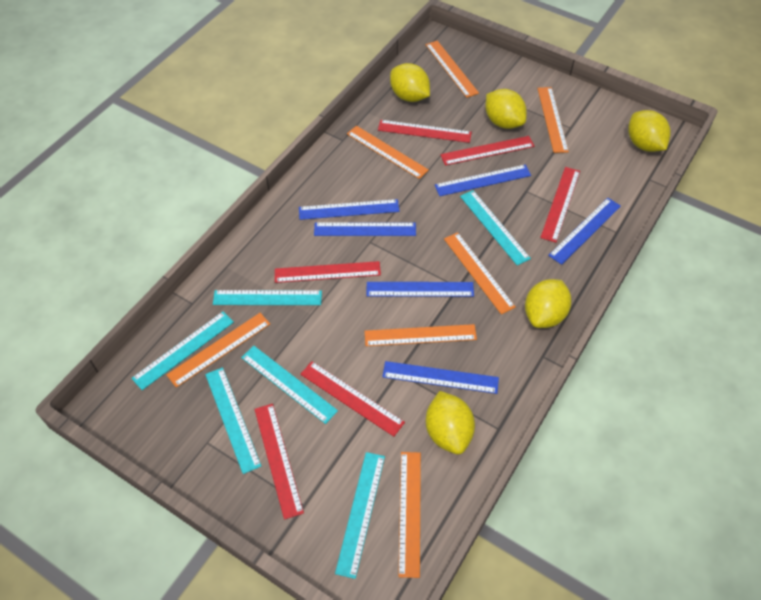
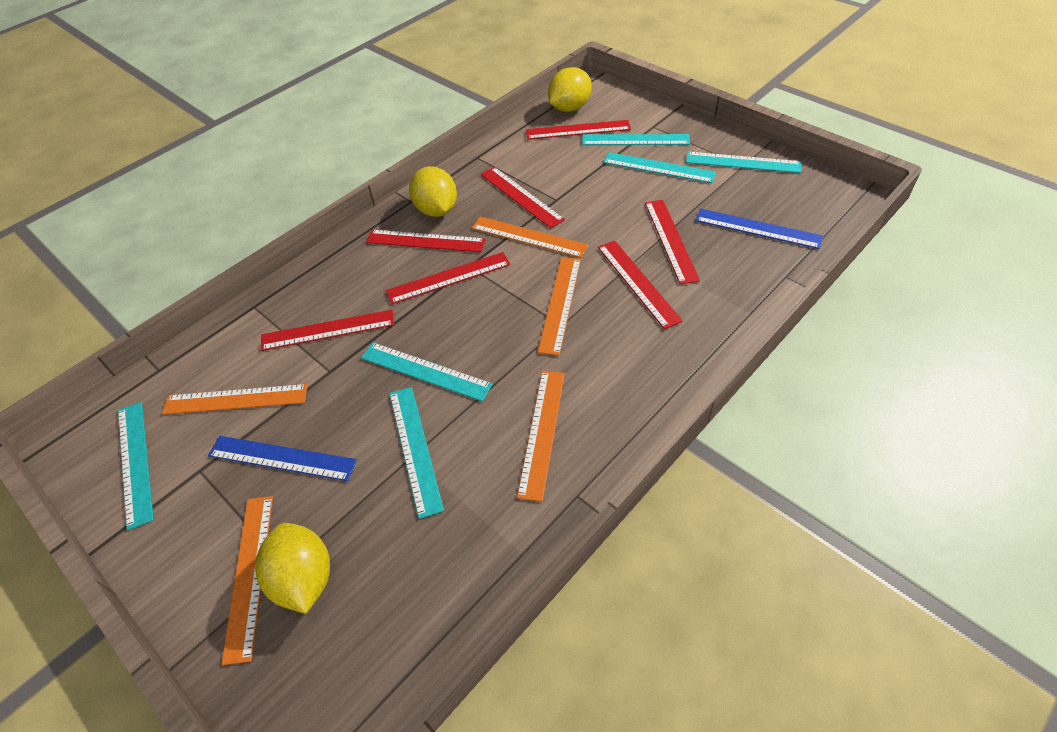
blue ruler: [299,199,400,220] [314,223,416,236] [366,282,474,297] [382,361,499,394] [435,164,531,196] [548,198,621,265] = 6 -> [208,436,357,481] [695,209,823,249] = 2
orange ruler: [166,313,270,387] [347,126,429,179] [365,324,477,346] [398,452,421,578] [425,41,479,98] [444,232,515,314] [538,87,569,153] = 7 -> [162,384,308,415] [221,496,273,665] [472,216,589,258] [517,371,565,502] [538,257,581,356] = 5
red ruler: [254,404,304,520] [275,261,381,283] [301,361,405,437] [378,120,472,143] [440,136,534,166] [540,167,580,243] = 6 -> [261,310,394,351] [366,230,486,252] [386,252,510,304] [481,167,565,228] [526,120,631,140] [598,241,683,329] [645,200,700,285] = 7
yellow lemon: [390,63,430,102] [426,391,475,454] [485,89,527,129] [525,279,571,328] [628,110,671,152] = 5 -> [255,523,330,614] [409,166,457,217] [548,67,592,112] = 3

